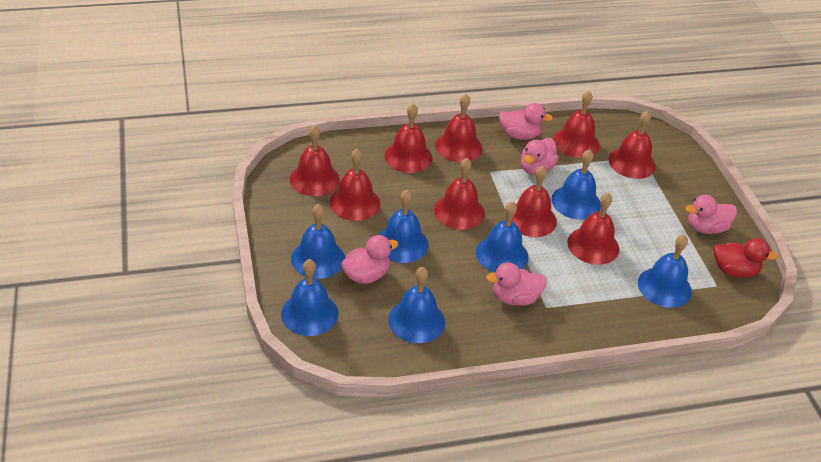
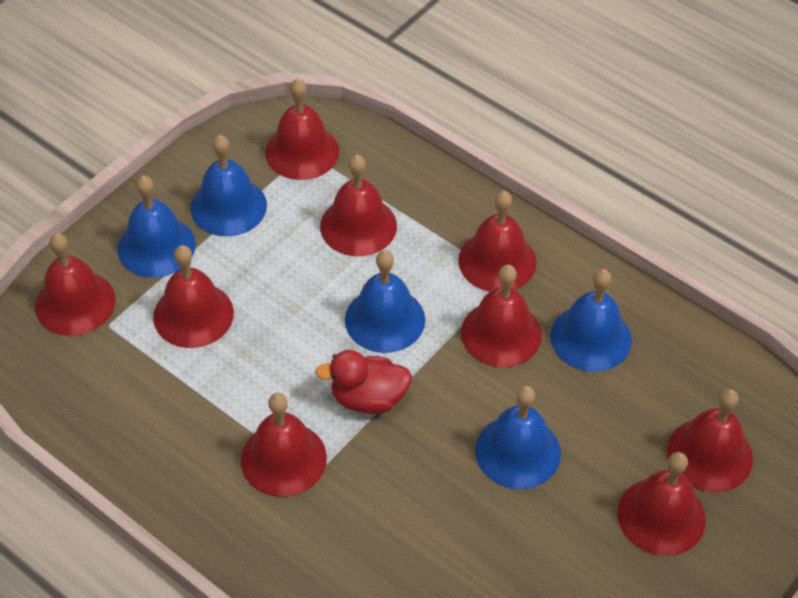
blue bell: [281,259,338,336] [291,204,345,279] [379,190,429,263] [388,267,445,343] [476,201,529,273] [551,149,601,220] [638,234,692,308] = 7 -> [118,176,196,278] [190,135,267,236] [345,250,425,353] [475,385,561,489] [550,269,632,372] = 5
pink duck: [341,235,399,284] [486,263,547,306] [499,103,553,140] [521,138,559,175] [686,195,737,234] = 5 -> none = 0

